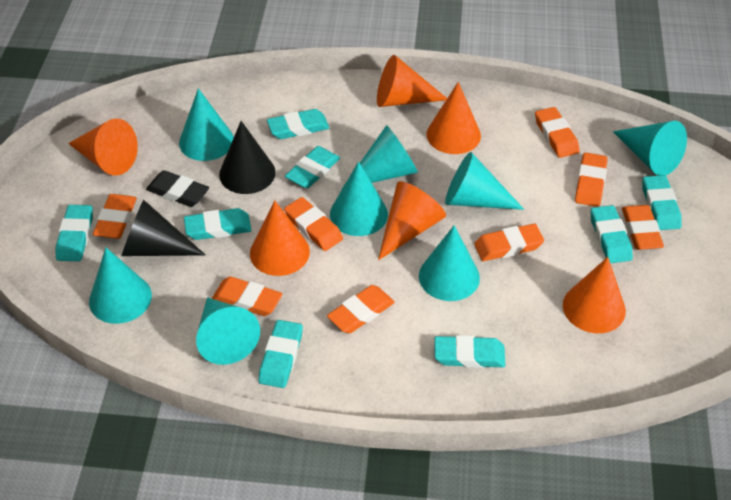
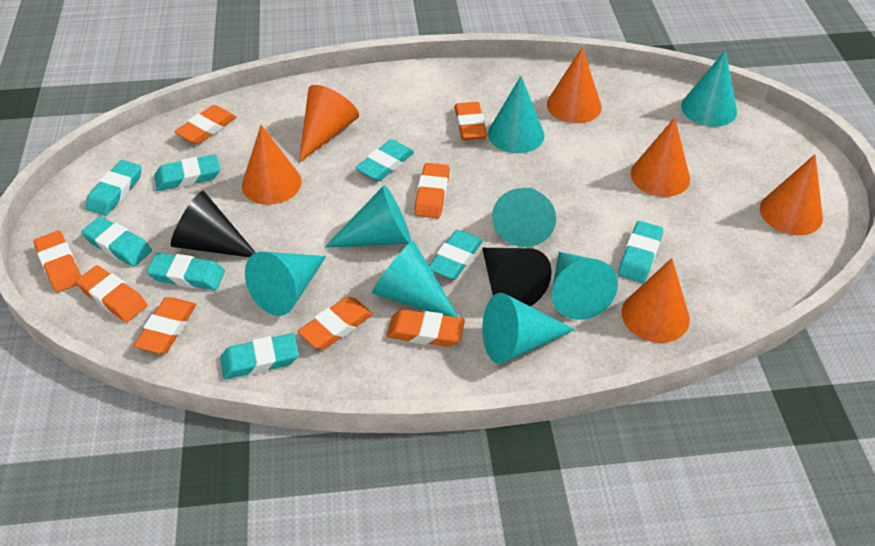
black eraser: [146,170,209,207] = 1 -> none = 0

